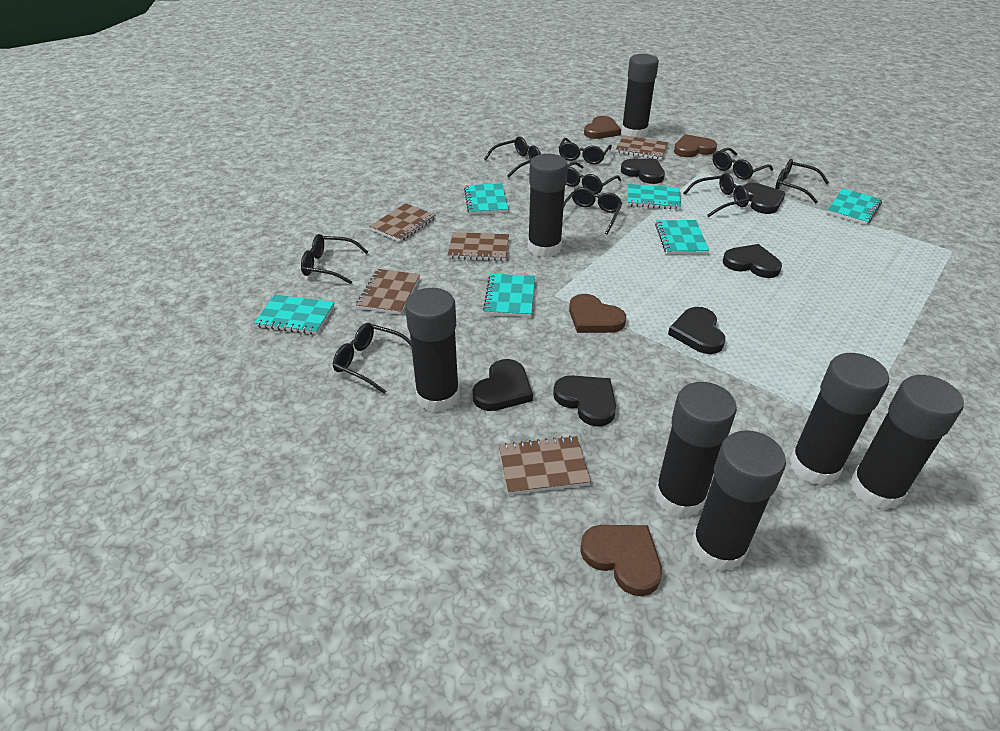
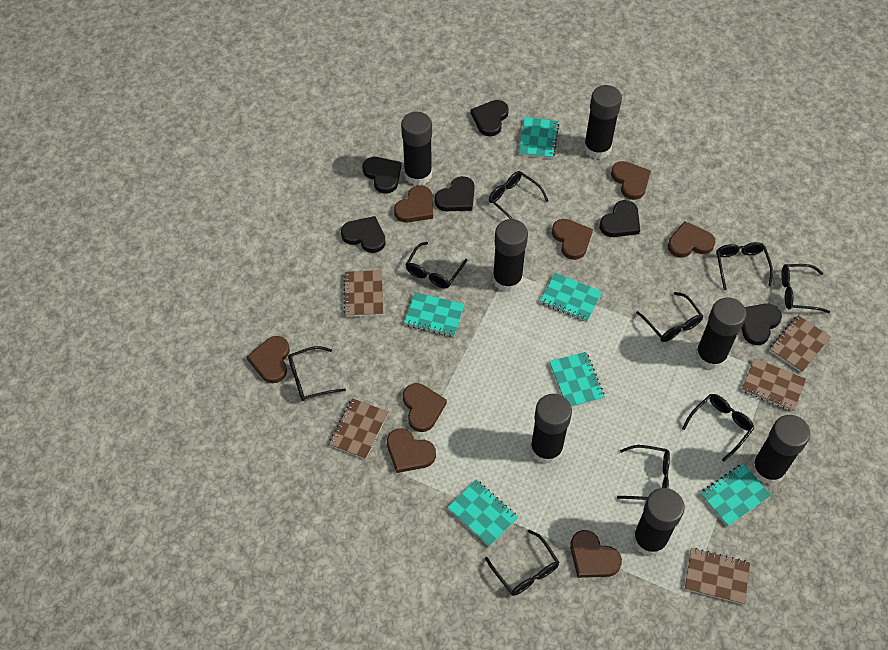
brown heart: [569,294,626,333] [580,525,662,596] [584,116,621,139] [674,134,717,157] = 4 -> [247,336,290,383] [387,428,436,473] [394,185,433,223] [403,383,447,432] [552,219,593,260] [570,530,622,578] [611,161,651,200] [668,221,715,258] = 8

